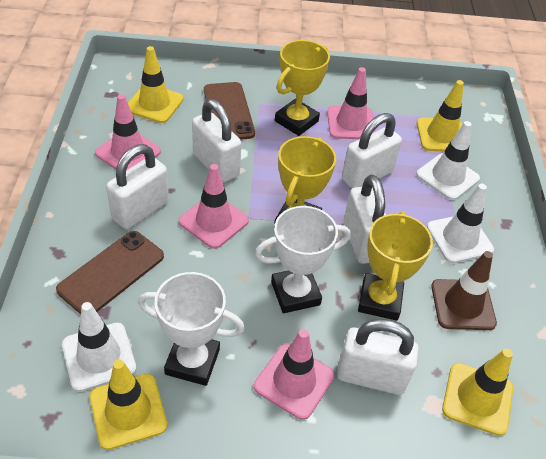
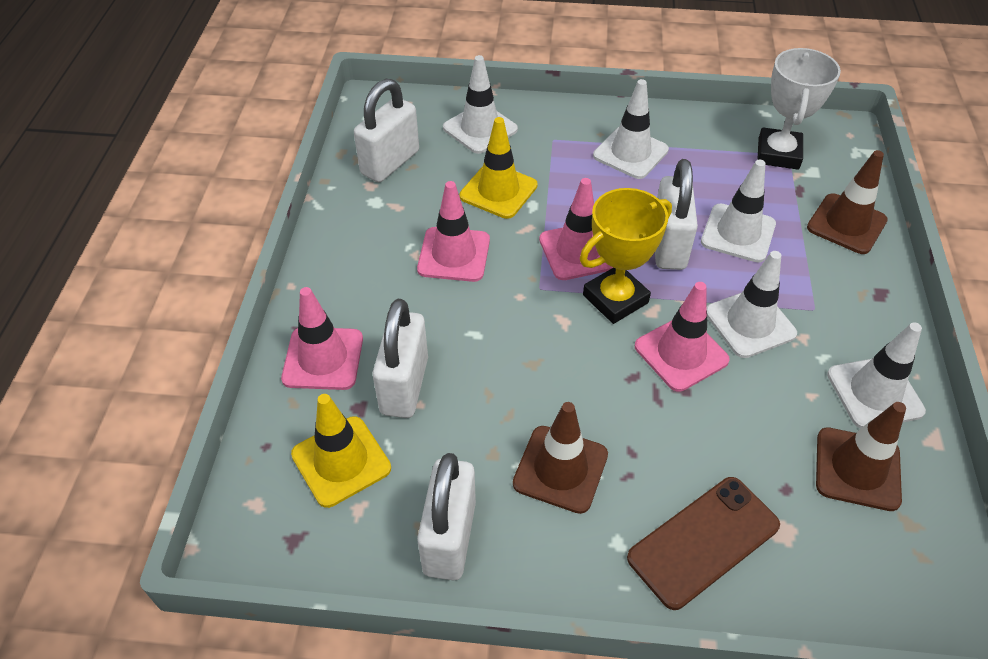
brown phone: [56,231,164,314] [204,82,255,140] = 2 -> [627,477,780,610] = 1
brown traffic cone: [431,251,497,330] = 1 -> [513,402,608,514] [807,150,888,254] [816,402,906,511] = 3
white padlock: [106,144,169,229] [192,99,241,183] [337,319,419,395] [342,113,402,189] [344,175,386,264] = 5 -> [354,79,419,182] [372,299,428,418] [417,453,476,580] [655,159,698,270] = 4
white traffic cone: [62,302,136,392] [416,121,480,200] [427,184,494,263] = 3 -> [443,55,518,154] [593,79,669,179] [701,160,776,262] [707,251,797,358] [827,322,926,428] = 5
white trophy: [138,272,245,386] [255,206,351,313] = 2 -> [757,48,841,170] = 1
yellow traffic cone: [90,359,168,450] [128,46,184,123] [417,80,464,151] [442,349,513,436] = 4 -> [291,394,391,508] [460,117,538,219] = 2
yellow trophy: [274,136,336,226] [275,40,330,136] [358,211,433,321] = 3 -> [580,188,672,324] = 1

